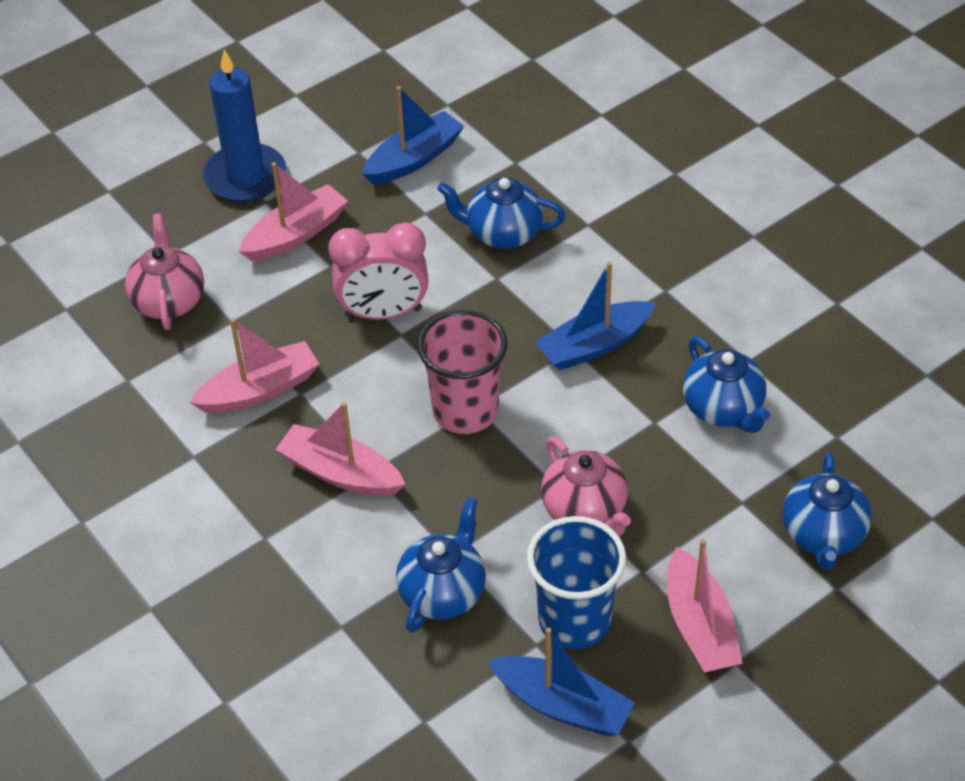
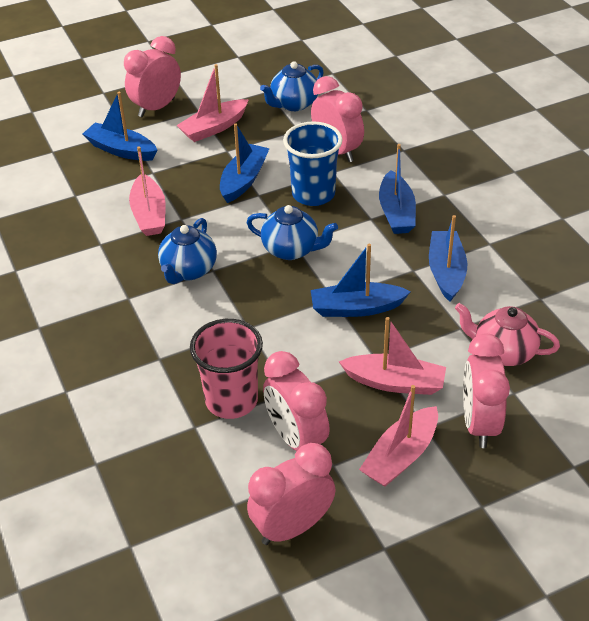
blue boat: [362,86,464,184] [488,627,635,736] [535,262,656,370] = 3 -> [83,92,158,161] [220,124,270,203] [311,244,411,317] [379,144,416,234] [429,215,467,302] = 5
blue candle: [203,49,286,202] = 1 -> none = 0
blue teapot: [396,497,486,633] [437,177,566,249] [683,336,770,433] [782,453,872,570] = 4 -> [158,218,217,284] [246,205,338,260] [260,61,324,111] = 3
pink clock: [328,222,428,320] = 1 -> [124,36,181,117] [247,443,336,545] [263,351,330,451] [311,76,364,162] [463,334,510,448] = 5
pink teapot: [125,213,204,330] [541,437,631,536] = 2 -> [455,303,560,366] = 1

